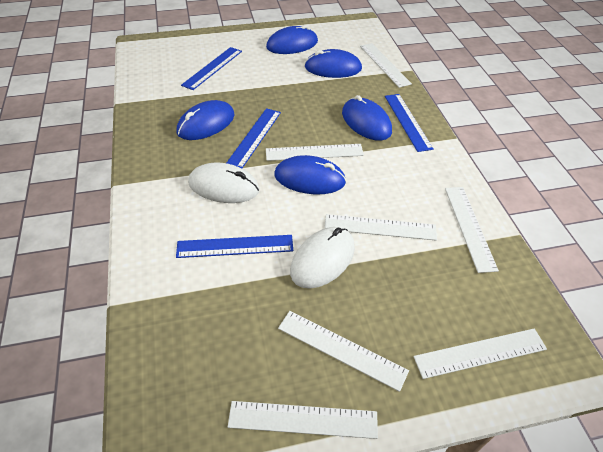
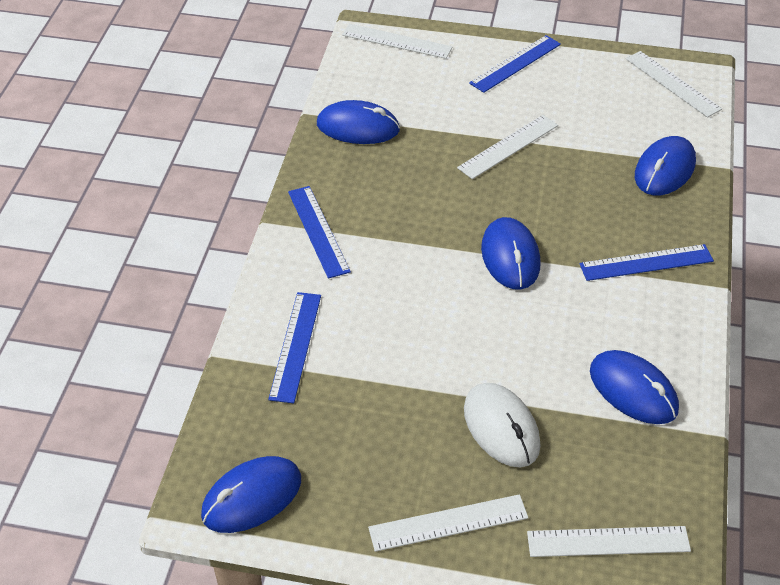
white mouse: [188,163,260,203] [290,227,355,289] = 2 -> [464,383,541,467] = 1
white ruler: [228,401,378,439] [266,144,364,161] [278,311,409,392] [324,214,437,241] [360,43,412,88] [413,328,547,379] [445,187,499,273] = 7 -> [342,24,453,59] [368,494,528,552] [457,115,558,179] [527,526,691,557] [626,51,722,118] = 5

